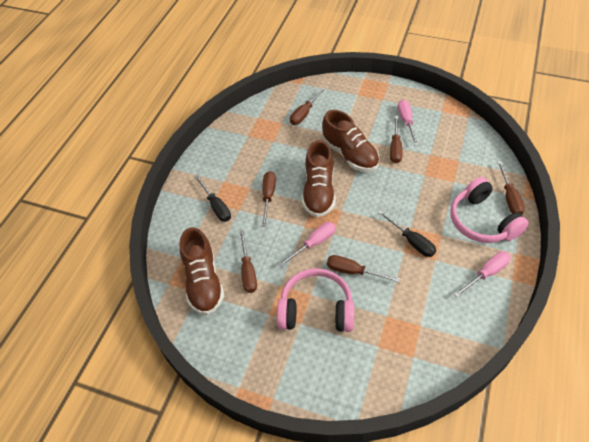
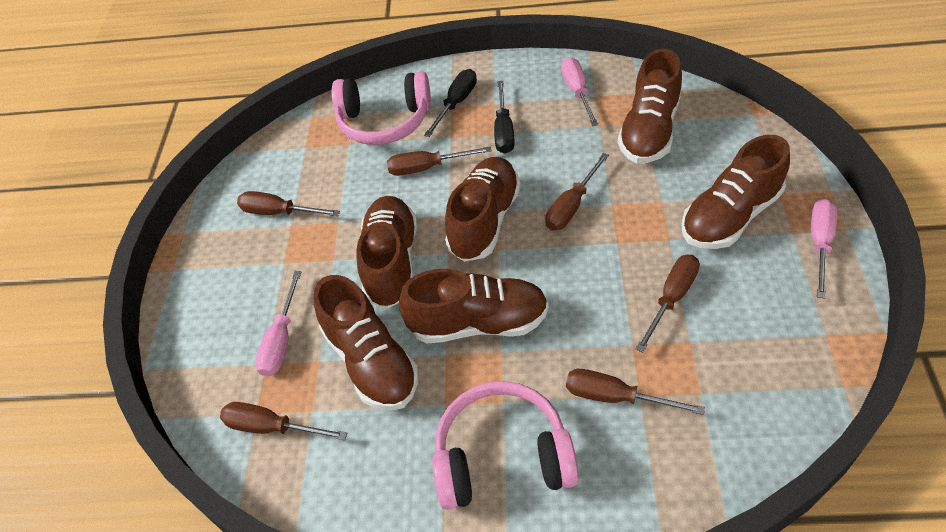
brown shoe: [180,227,224,315] [302,140,335,217] [322,110,380,172] = 3 -> [314,275,419,411] [357,196,417,308] [399,269,549,344] [445,157,521,262] [618,49,682,163] [681,135,790,249] = 6

